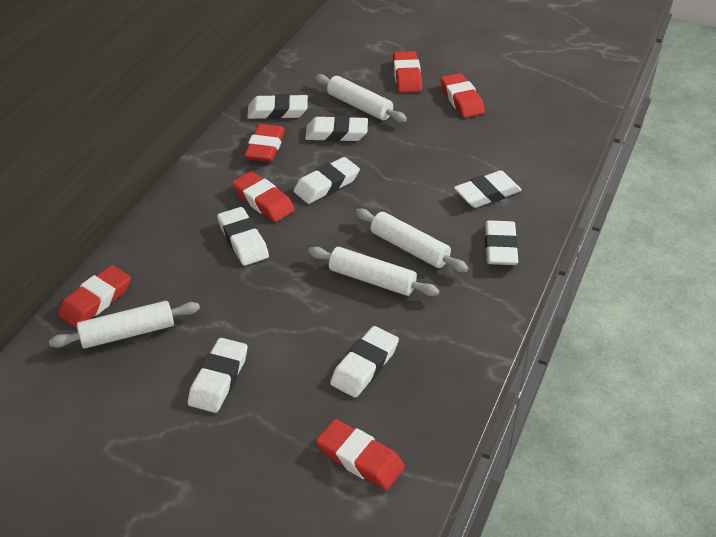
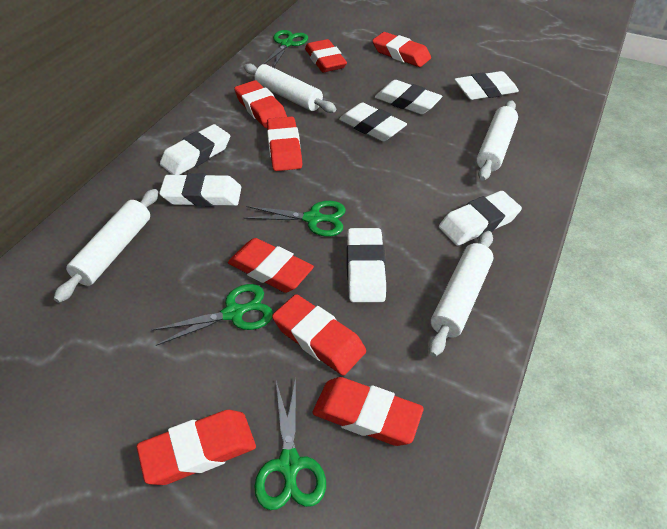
green scissors: none = 0 -> [152,284,273,346] [244,201,346,237] [254,378,326,510] [263,30,308,68] = 4
red eraser: [58,265,131,328] [232,171,295,222] [244,124,285,162] [316,419,405,490] [393,51,422,93] [440,73,485,118] = 6 -> [137,410,256,485] [228,238,314,293] [234,80,287,128] [267,116,302,171] [272,294,366,376] [305,39,347,72] [313,377,424,446] [372,32,431,67] = 8
white eraser: [188,338,247,413] [217,207,269,266] [247,94,308,119] [294,157,360,204] [305,116,368,142] [330,326,399,398] [454,170,522,208] [485,220,518,265] = 8 -> [159,173,241,207] [160,124,230,175] [339,102,407,142] [347,228,386,302] [375,80,442,114] [439,191,522,246] [454,71,519,100] = 7

